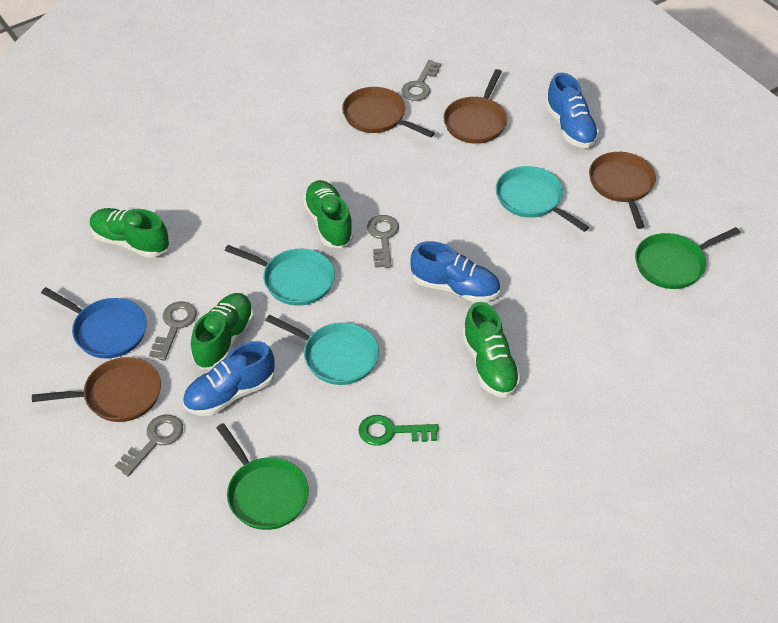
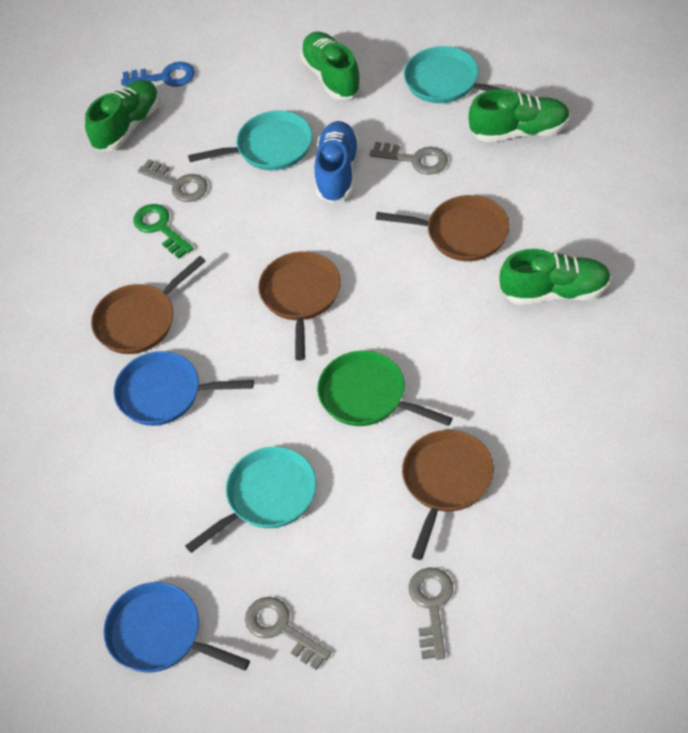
blue key: none = 0 -> [121,62,195,87] = 1
blue pan: [41,287,147,359] = 1 -> [103,582,250,673] [114,351,254,426] = 2
blue shoe: [183,341,275,416] [410,241,500,302] [545,73,599,148] = 3 -> [314,121,359,203] = 1
green pan: [216,423,309,530] [635,227,740,289] = 2 -> [317,351,453,426] = 1

